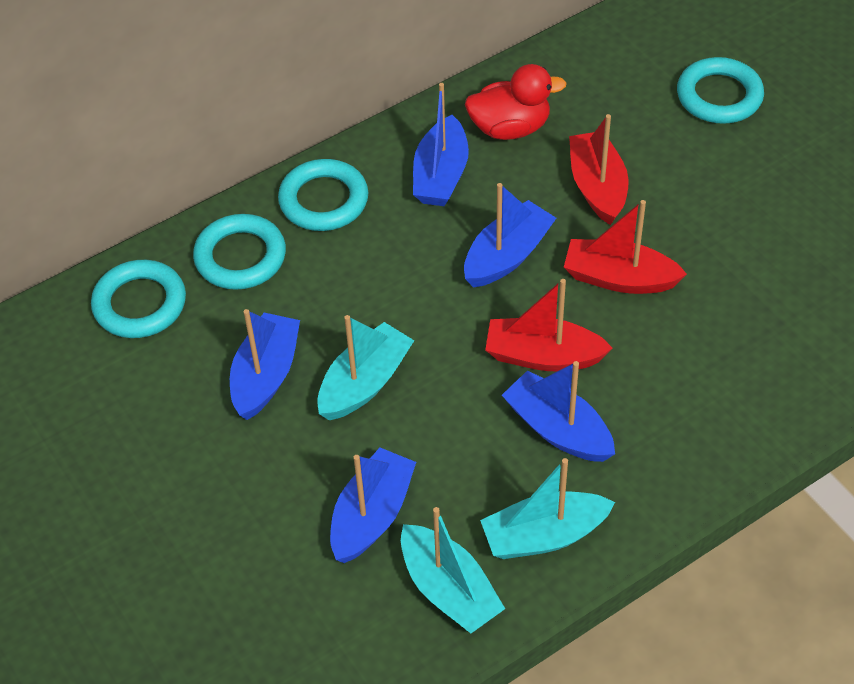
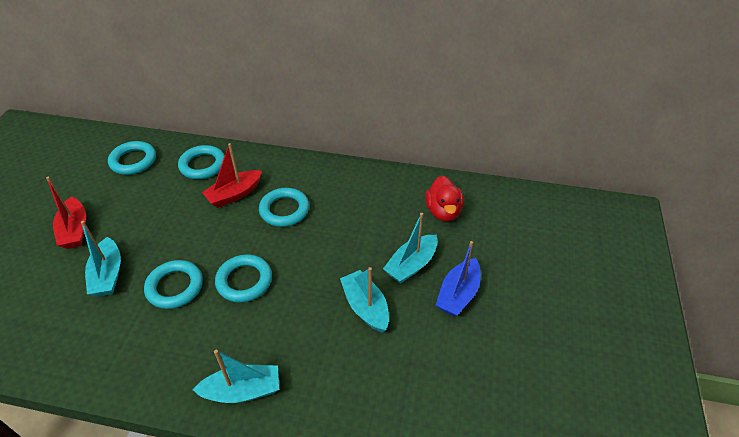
blue boat: [230,309,300,420] [330,448,416,563] [413,83,469,206] [464,183,556,287] [502,361,615,462] = 5 -> [436,241,481,316] = 1
red boat: [485,279,613,371] [564,200,687,294] [569,114,629,225] = 3 -> [46,177,86,249] [202,143,262,208] = 2
turquoise boat: [317,315,414,420] [401,507,505,633] [480,458,615,559] = 3 -> [81,221,121,297] [193,350,279,403] [340,267,389,333] [383,213,438,284] = 4
turquoise ring: [91,260,186,338] [193,214,286,290] [278,159,368,231] [677,57,764,124] = 4 -> [108,141,156,175] [144,260,203,309] [178,145,225,179] [215,254,272,303] [259,188,309,227] = 5

